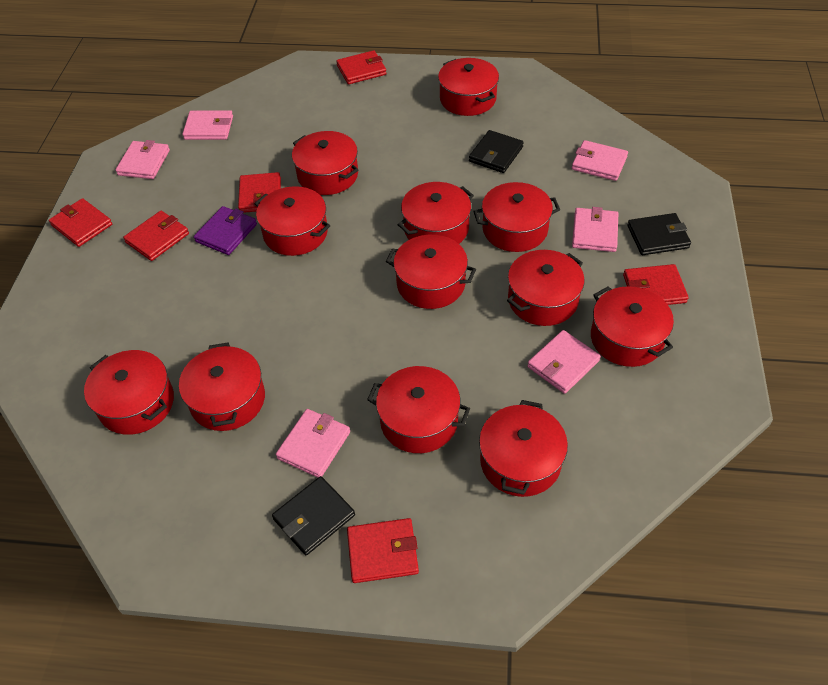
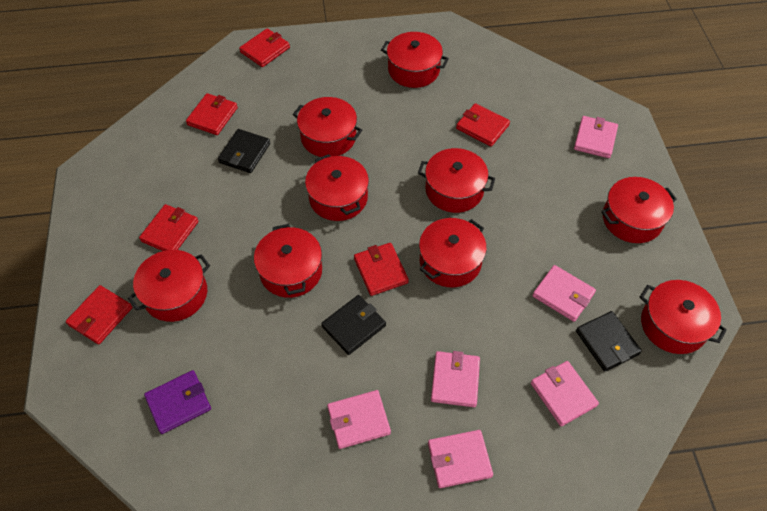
red pot: [84,350,174,435] [179,342,265,431] [254,186,330,256] [292,131,358,195] [367,366,470,453] [386,235,476,309] [398,182,474,244] [438,58,499,116] [473,182,560,252] [479,400,568,497] [507,250,585,326] [591,286,674,367] = 12 -> [128,250,210,322] [254,224,322,298] [293,97,362,157] [305,154,369,221] [381,32,449,88] [418,148,495,213] [419,218,487,288] [601,177,677,243] [640,280,727,354] = 9

